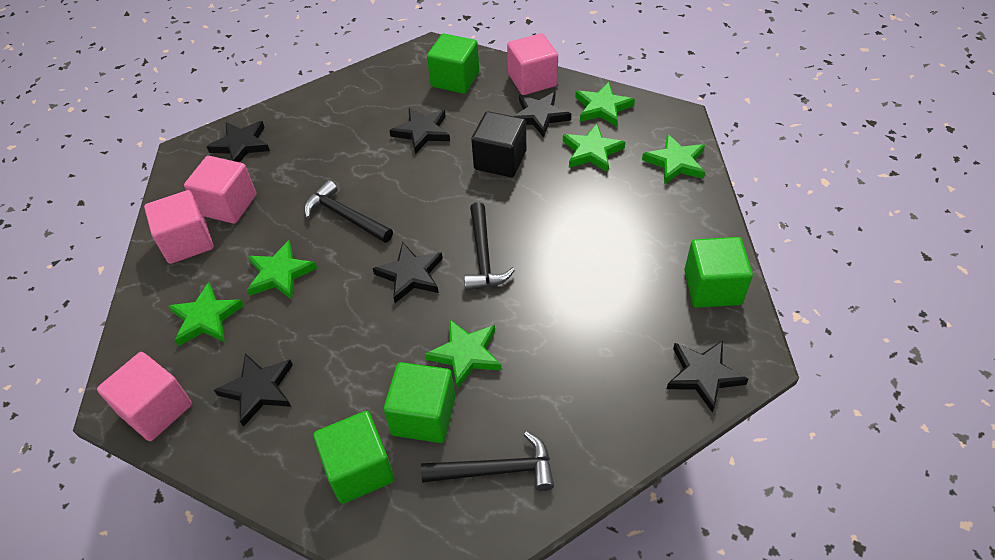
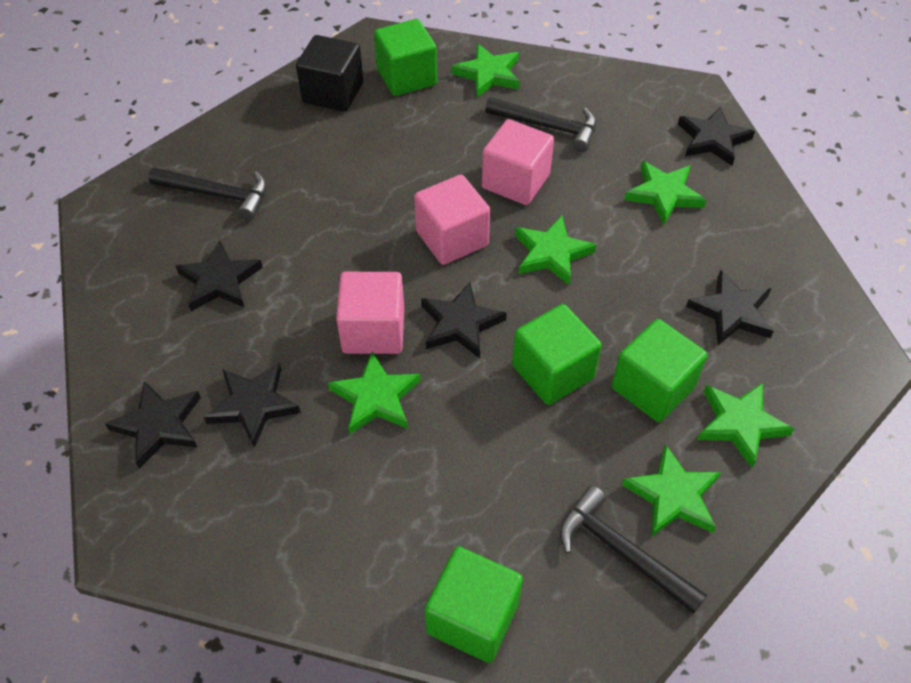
pink cube: [97,352,192,441] [144,190,214,264] [184,156,256,224] [507,33,558,95] = 4 -> [336,272,404,354] [414,175,490,265] [482,119,554,205] = 3

